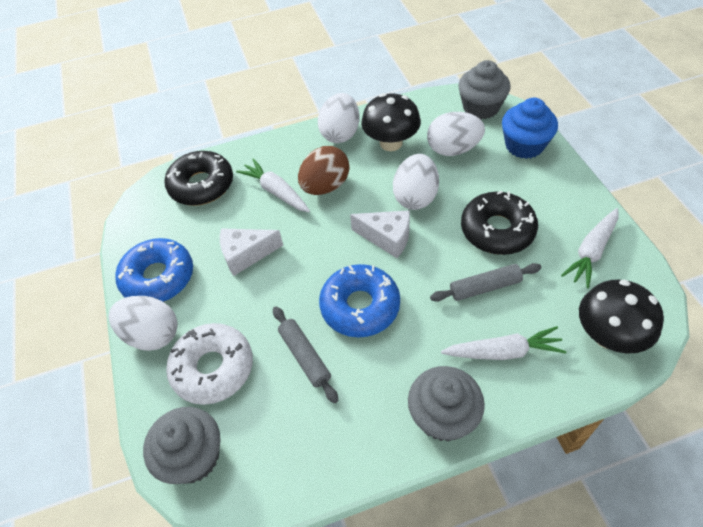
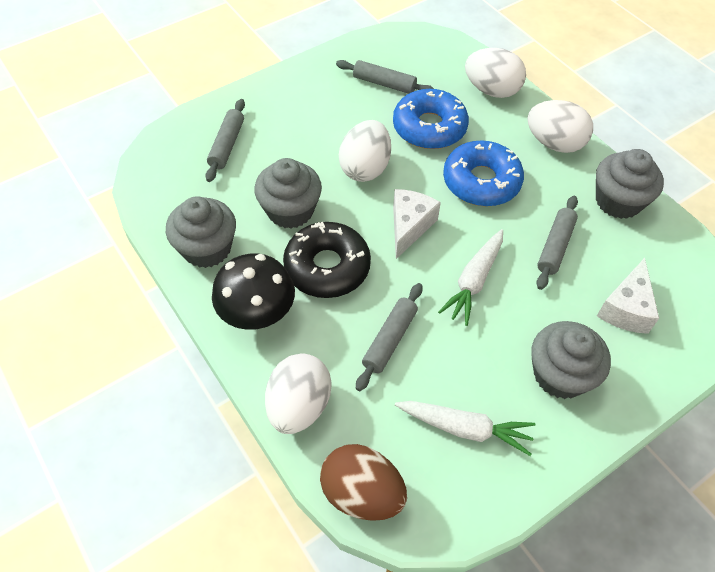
black donut: [164,151,233,206] [461,191,538,255] = 2 -> [283,222,371,298] = 1
black mushroom: [361,93,421,151] [579,280,664,354] = 2 -> [212,253,295,330] = 1
blue cupcake: [502,98,558,159] = 1 -> none = 0
grey cupcake: [143,407,221,484] [408,366,485,442] [458,60,511,119] = 3 -> [166,196,236,268] [254,158,322,229] [531,321,611,399] [596,149,664,219] = 4
grey rolling pin: [273,306,338,403] [430,263,541,302] = 2 -> [205,99,245,182] [336,60,434,94] [356,283,423,391] [536,196,578,290] = 4
white carrot: [236,158,310,212] [441,326,567,360] [561,208,618,288] = 3 -> [395,401,536,456] [438,229,503,326] = 2
white donut: [166,323,253,405] = 1 -> none = 0

